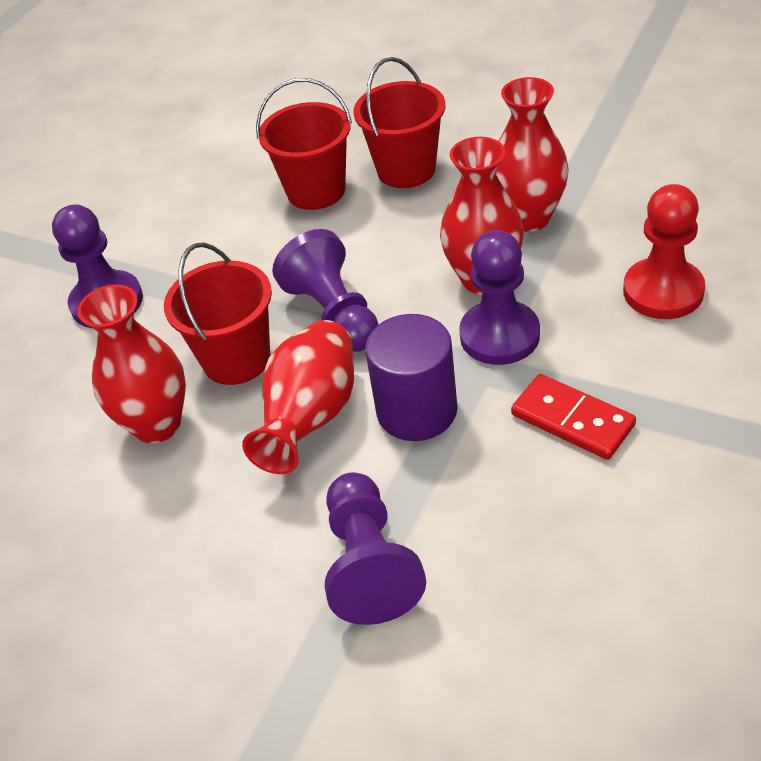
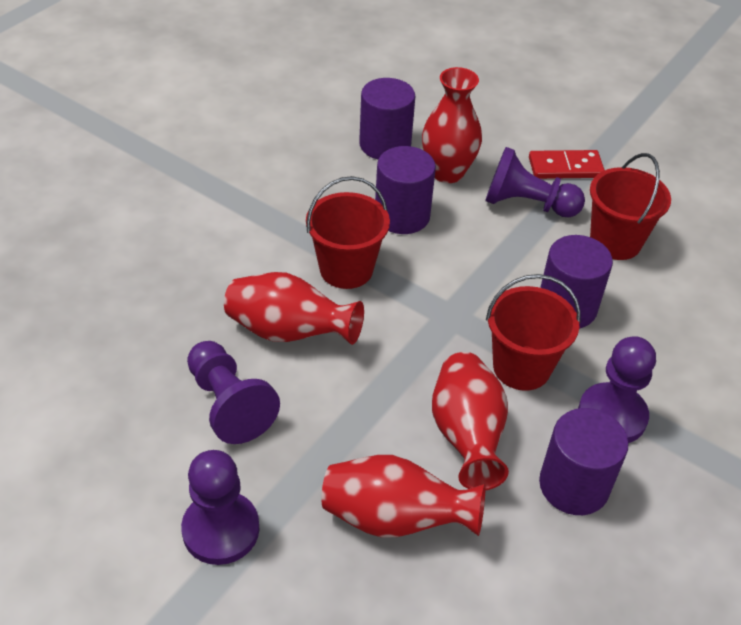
purple cylinder: [365,314,458,441] = 1 -> [359,78,415,159] [375,146,436,234] [539,408,629,515] [540,235,613,328] = 4
red pawn: [623,184,705,319] = 1 -> none = 0

